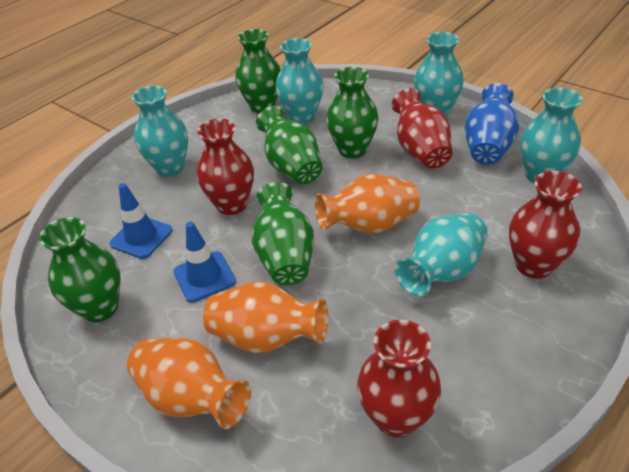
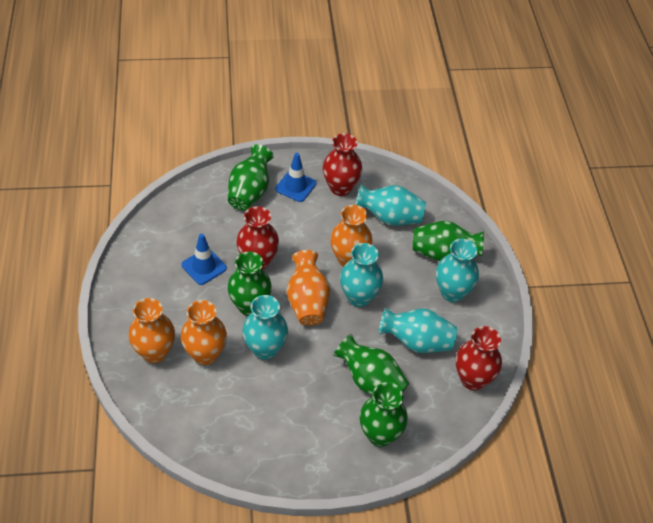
blue vase: [465,83,519,165] = 1 -> none = 0
orange vase: [127,338,251,429] [203,281,328,353] [315,174,420,233] = 3 -> [129,298,175,363] [181,300,227,365] [287,250,330,325] [330,205,373,267] = 4
red vase: [196,118,254,215] [357,320,441,438] [391,88,453,169] [509,171,582,279] = 4 -> [236,206,279,269] [323,133,362,196] [456,326,502,390] = 3

